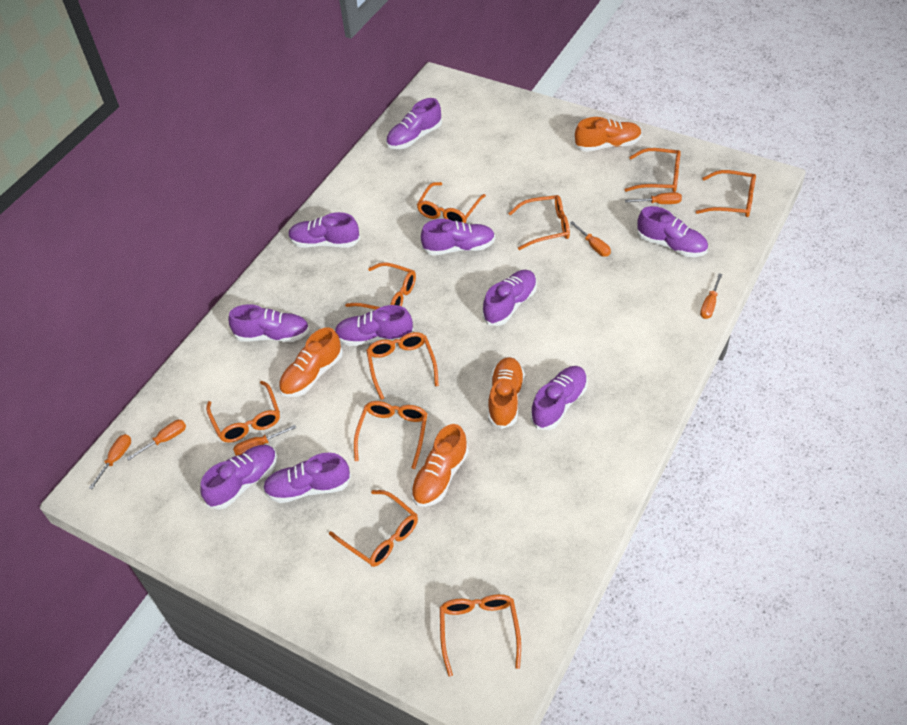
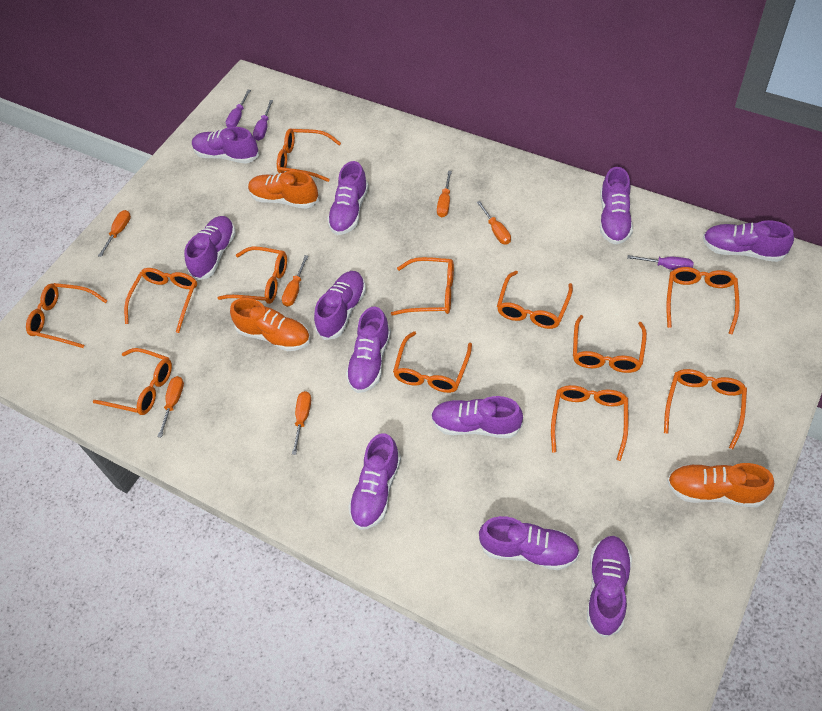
orange glasses: [206,381,280,443] [329,490,418,567] [345,262,416,310] [354,401,428,469] [366,332,439,400] [417,182,486,223] [440,594,521,677] [508,195,570,250] [625,148,681,192] [696,170,756,217] = 10 -> [26,283,108,348] [93,348,172,415] [124,268,197,333] [218,246,287,304] [277,129,341,182] [391,257,454,316] [393,331,472,393] [497,271,573,329] [551,385,628,461] [573,315,647,373] [664,369,747,449] [666,267,740,335] = 12
orange shoe: [279,327,343,397] [411,424,469,507] [488,357,525,429] [575,117,642,152] = 4 -> [230,298,310,351] [248,170,319,209] [667,463,774,508] = 3
purple screwdriver: none = 0 -> [226,90,251,128] [253,100,273,141] [627,255,694,270] = 3
purple shoe: [200,445,277,510] [228,304,310,342] [263,453,351,503] [288,212,360,248] [335,305,414,346] [386,98,442,149] [421,219,495,256] [482,270,537,326] [530,366,588,430] [637,206,708,257] = 10 -> [184,216,236,281] [192,127,259,164] [314,271,366,340] [327,161,369,235] [346,307,391,393] [348,433,401,530] [431,396,523,438] [479,516,580,570] [587,536,632,638] [600,167,633,245] [703,220,794,262] = 11

